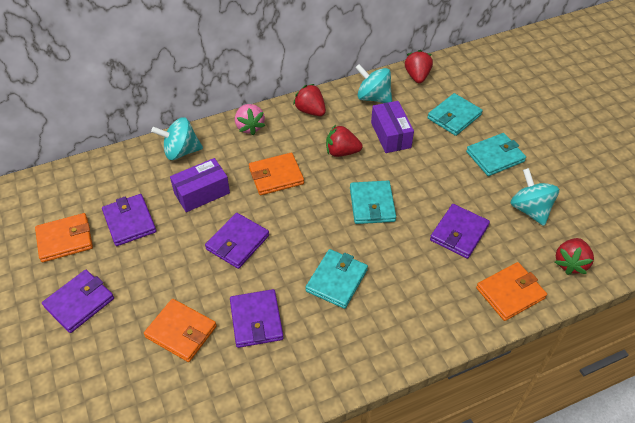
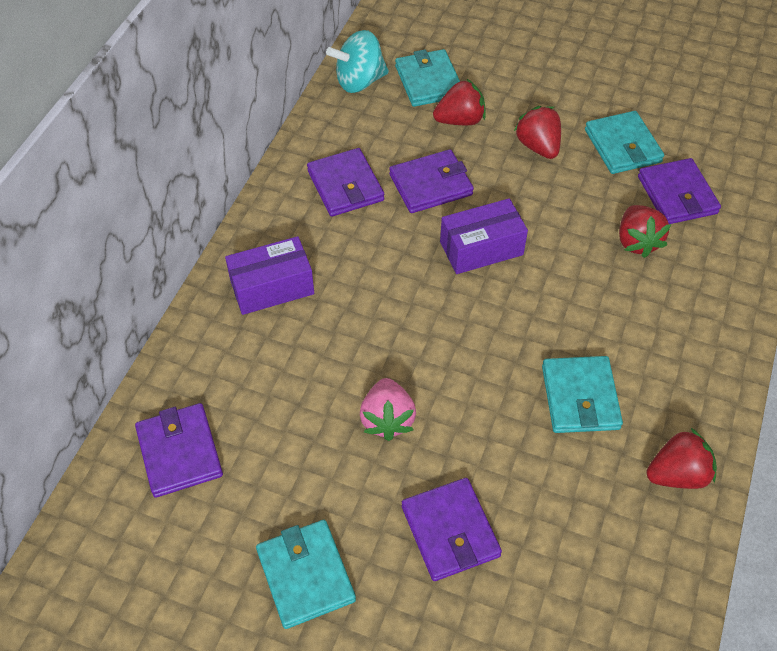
orange wallet: [35,213,93,262] [144,299,217,362] [249,153,304,195] [476,262,547,321] = 4 -> none = 0
turquoise spinning top: [151,117,203,160] [355,64,392,103] [511,168,559,226] = 3 -> [326,30,389,93] = 1

